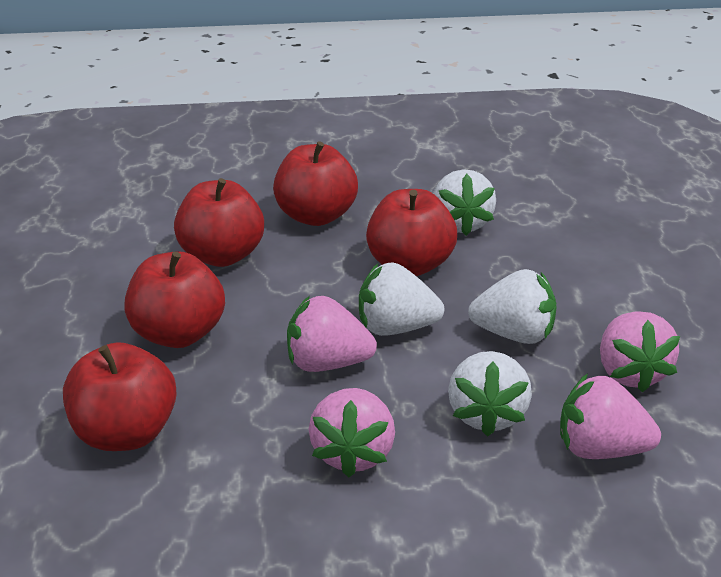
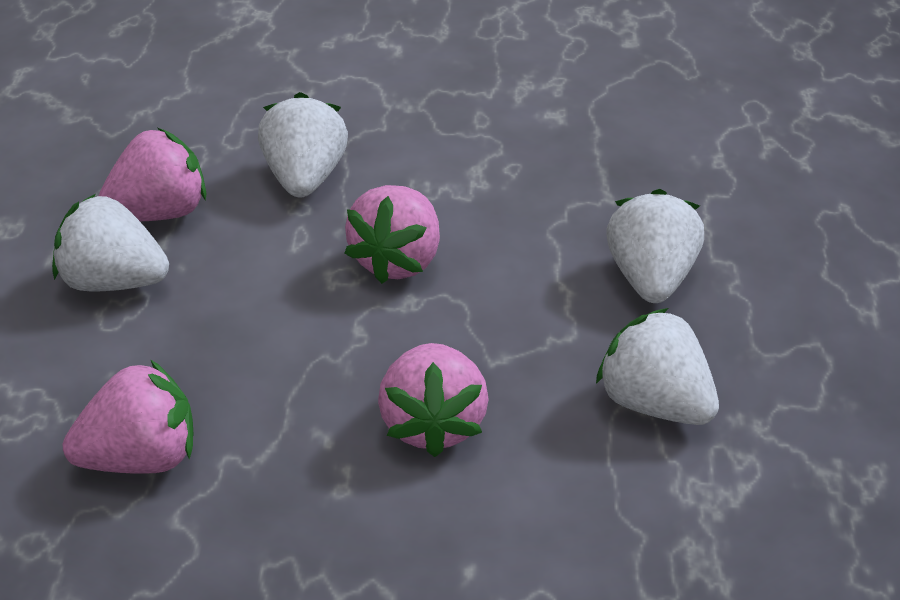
red apple: [63,342,177,451] [124,251,225,348] [174,178,264,267] [273,141,358,226] [366,189,457,276] = 5 -> none = 0

